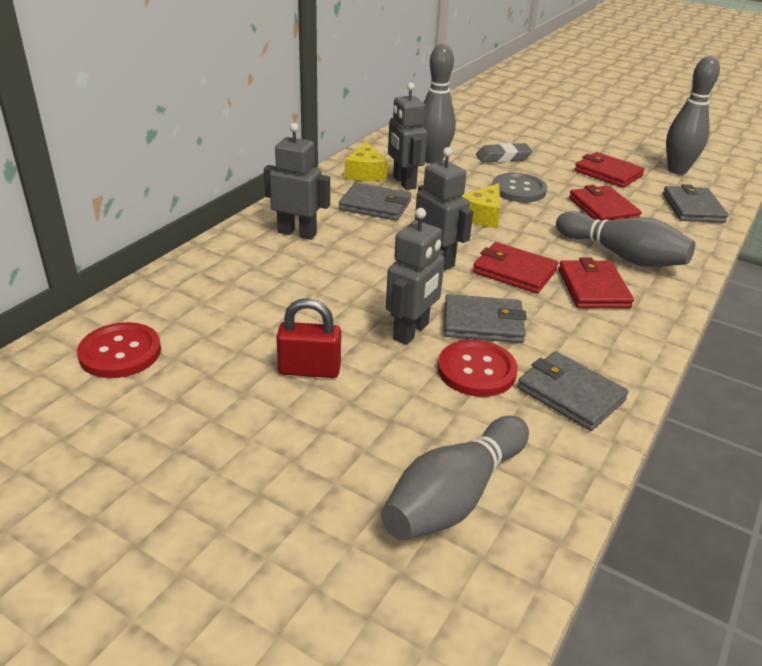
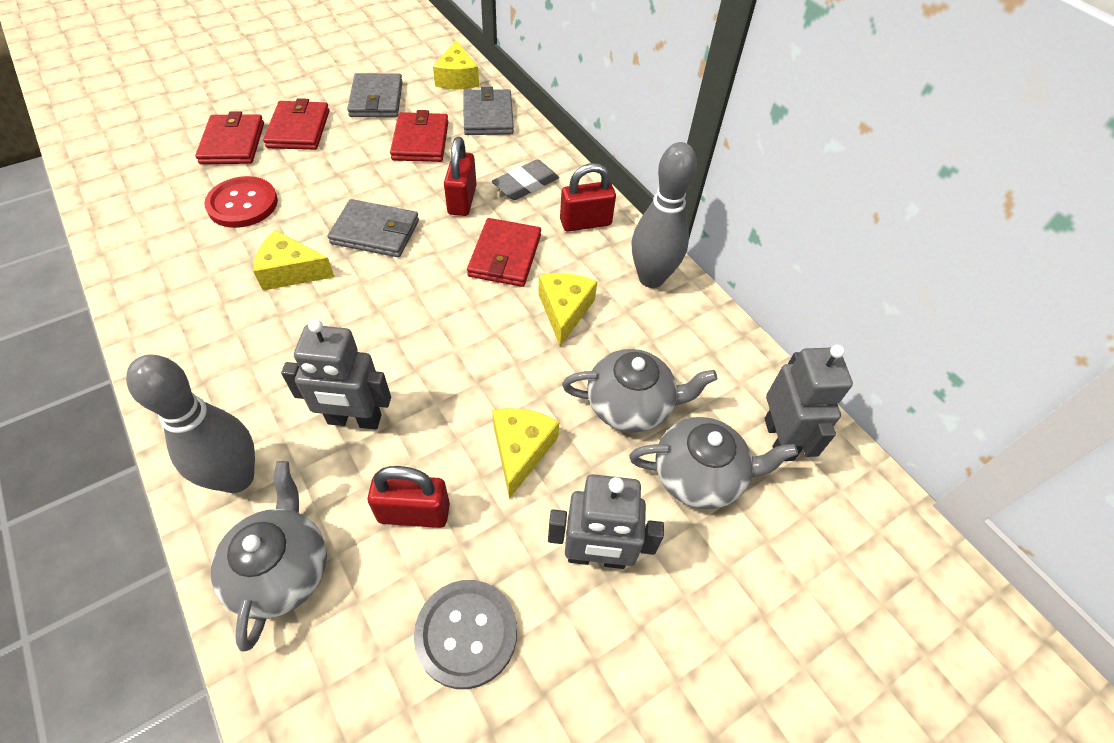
grey bowling pin: [381,416,529,540] [422,44,456,164] [556,211,695,267] [666,56,720,175] = 4 -> [126,354,255,493] [632,142,697,288] = 2
grey robot: [264,123,330,240] [386,208,445,345] [388,83,427,190] [415,147,473,270] = 4 -> [281,319,391,430] [548,474,664,569] [765,345,853,461] = 3
grey teapot: none = 0 -> [211,461,327,651] [562,349,718,432] [629,417,798,509] = 3
grey wallet: [339,183,411,221] [444,294,527,343] [517,351,629,431] [663,184,728,223] = 4 -> [328,199,419,257] [347,73,403,117] [463,87,514,135] = 3
red button: [77,322,161,378] [438,340,518,397] = 2 -> [204,176,278,228] = 1
red padlock: [276,298,341,378] = 1 -> [367,466,450,528] [444,137,477,216] [560,163,616,232] = 3
yellow cheese: [345,141,388,181] [461,183,501,228] = 2 -> [253,230,335,291] [433,40,479,89] [492,408,559,499] [538,273,597,347] = 4

